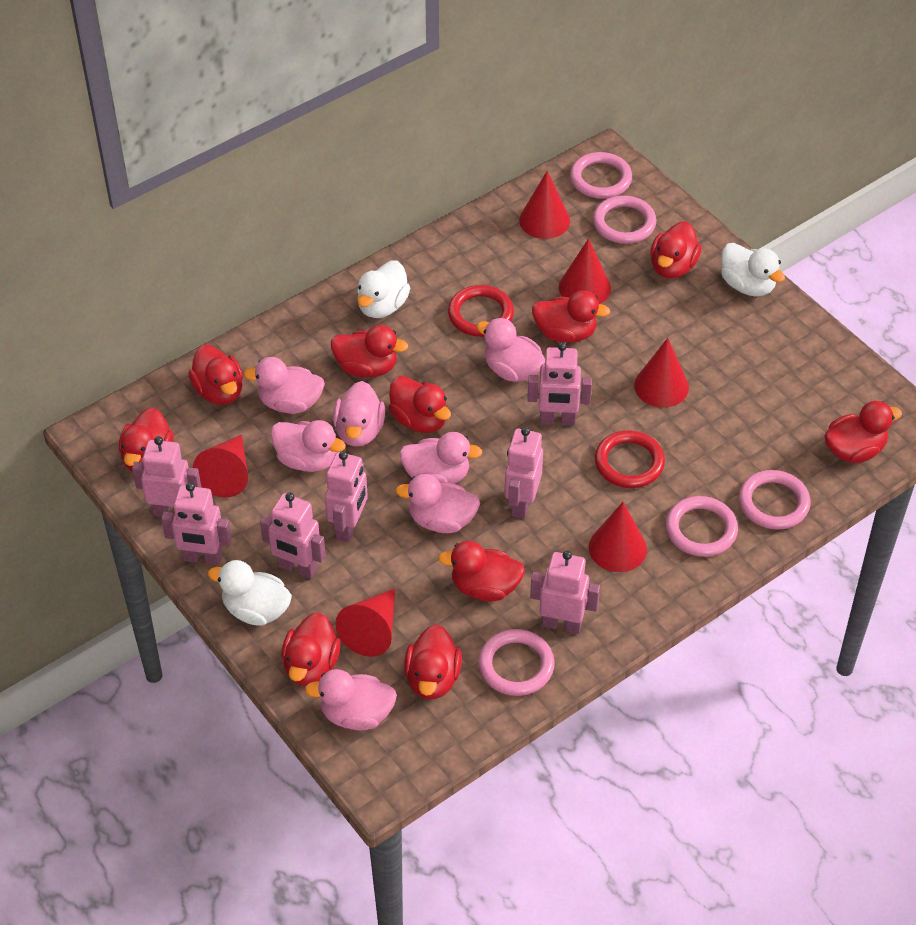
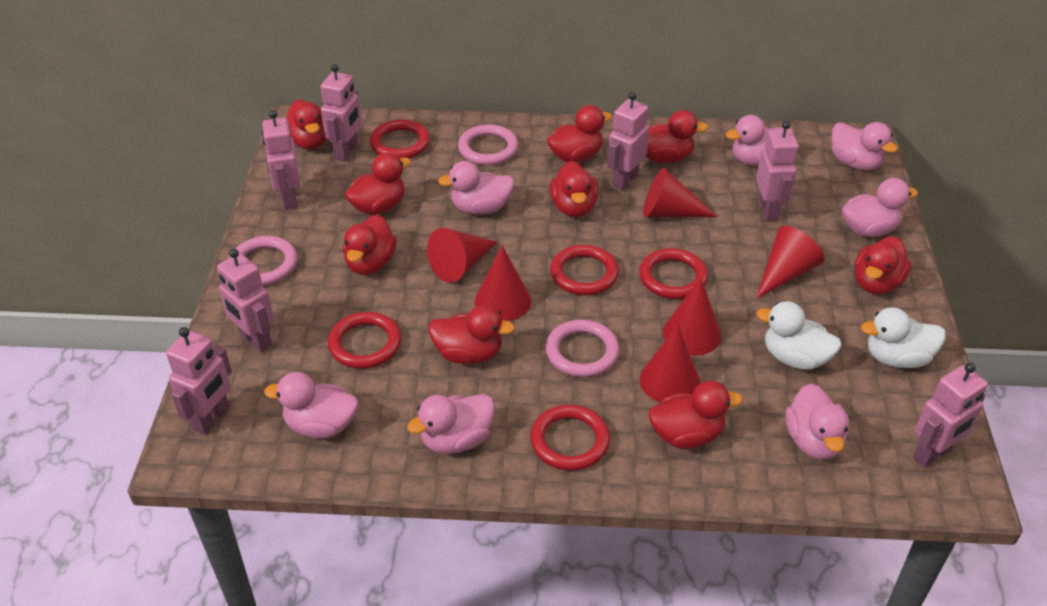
pink ring: [479,629,555,696] [570,152,632,199] [593,195,656,244] [666,496,738,557] [739,470,811,530] = 5 -> [229,236,297,285] [458,124,518,165] [546,320,619,377] = 3
red duck: [119,408,174,472] [188,345,243,405] [281,612,341,686] [331,325,408,378] [389,376,451,433] [404,625,462,700] [438,541,525,601] [532,290,610,343] [650,221,702,279] [824,401,902,463] = 10 -> [287,99,327,149] [343,214,397,275] [345,152,411,215] [428,305,515,364] [547,105,612,163] [550,161,599,217] [646,110,708,163] [649,381,743,449] [854,236,911,294] = 9
red ring: [448,285,514,337] [595,430,665,488] = 2 -> [328,312,401,369] [370,119,430,158] [530,404,610,471] [550,245,619,295] [639,248,708,299] = 5
white duck: [208,560,292,626] [357,260,410,318] [721,243,785,296] = 3 -> [756,302,842,370] [861,307,946,368] = 2

